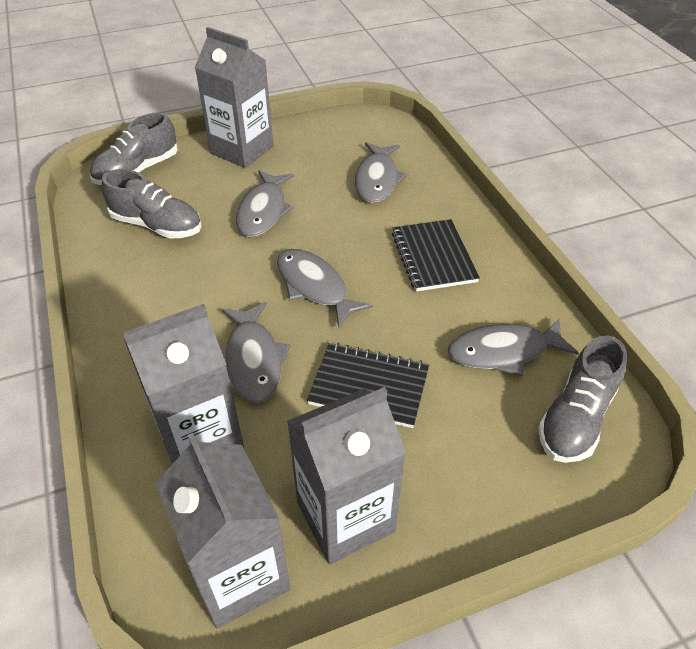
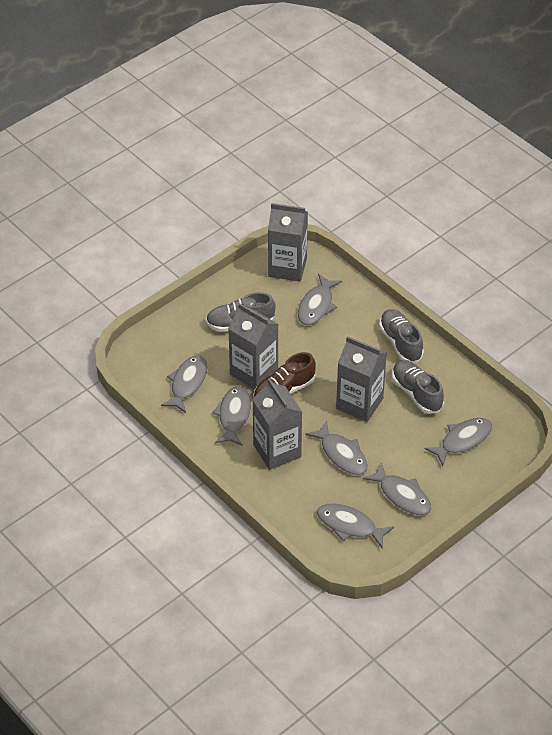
black notebook: [307,343,429,428] [392,219,480,292] = 2 -> none = 0
brown shoe: none = 0 -> [253,352,316,398] = 1
grey fish: [222,302,290,403] [236,170,294,237] [277,249,373,329] [355,142,407,203] [448,318,579,376] = 5 -> [161,355,208,413] [212,386,251,446] [298,274,342,325] [306,421,368,475] [317,504,394,548] [363,462,431,515] [425,418,492,466] = 7

